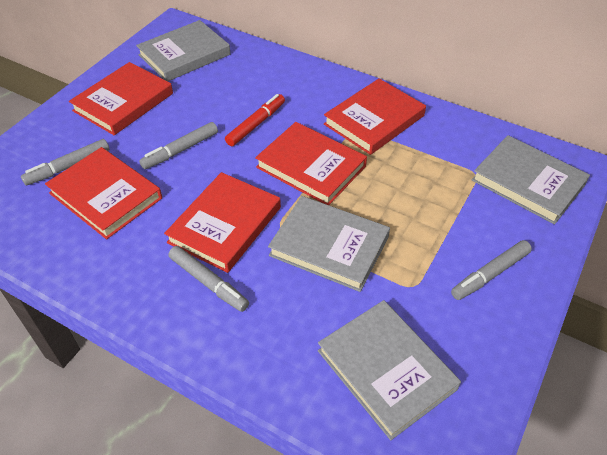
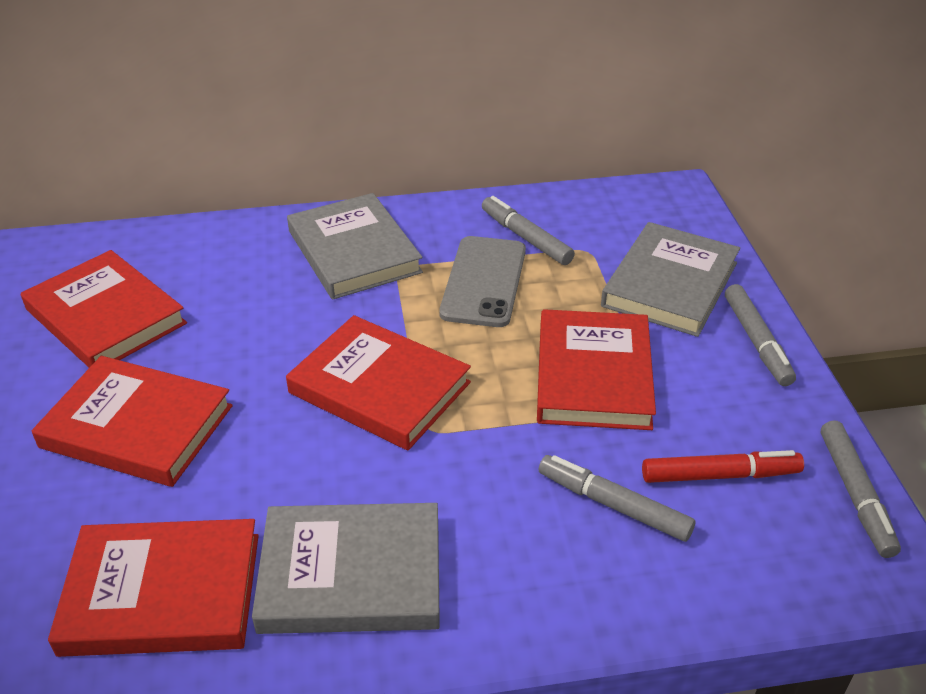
grey book: [136,20,230,81] [268,196,390,292] [318,300,461,440] [472,135,590,225] = 4 -> [252,503,440,634] [287,193,423,300] [601,222,740,337] = 3
grey phone: none = 0 -> [439,236,526,327] = 1

